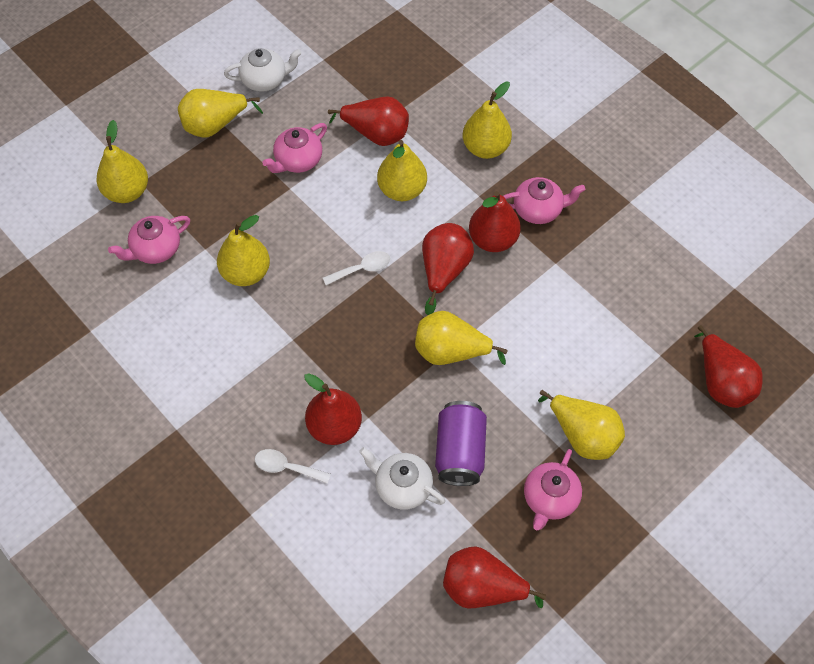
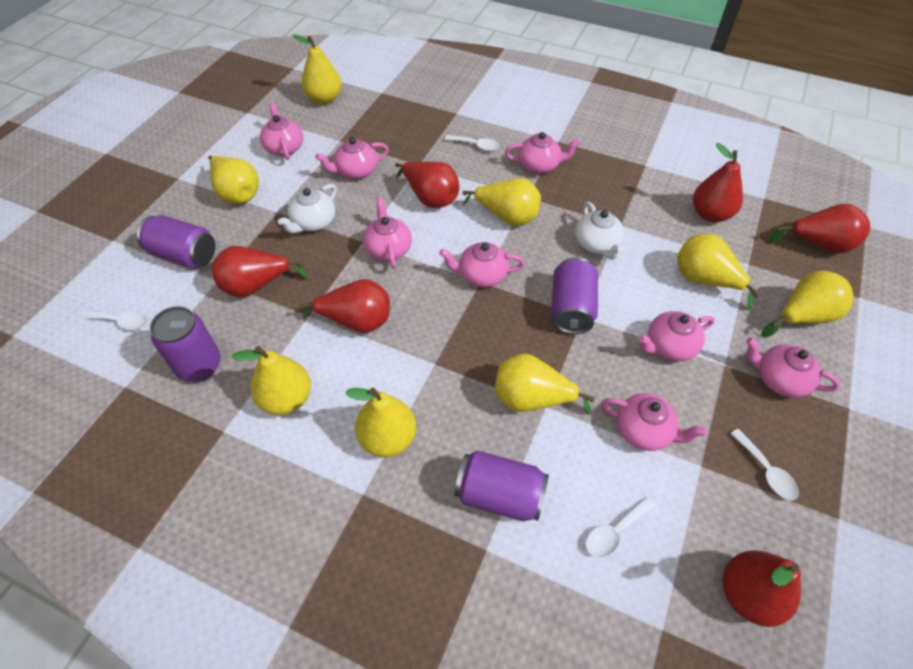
pink teapot: [108,216,190,264] [262,123,327,173] [503,177,585,224] [524,449,582,530] = 4 -> [260,102,303,160] [315,137,389,179] [363,197,412,269] [439,242,525,288] [505,132,580,174] [601,393,707,451] [638,311,715,361] [746,338,840,398] = 8
purple can: [435,401,487,486] = 1 -> [137,215,215,269] [150,306,221,382] [454,450,549,521] [551,257,598,334] = 4
white spoon: [255,449,331,484] [323,251,390,285] = 2 -> [80,310,147,330] [445,135,500,151] [585,497,655,558] [730,429,799,500] = 4
yellow pear: [96,120,148,203] [178,89,263,138] [217,215,270,286] [377,140,427,201] [415,311,508,365] [463,82,512,159] [538,390,625,460] = 7 -> [208,156,259,204] [232,346,311,415] [292,34,342,104] [345,388,416,457] [463,178,541,226] [495,354,595,414] [677,234,760,310] [761,271,853,338] = 8

